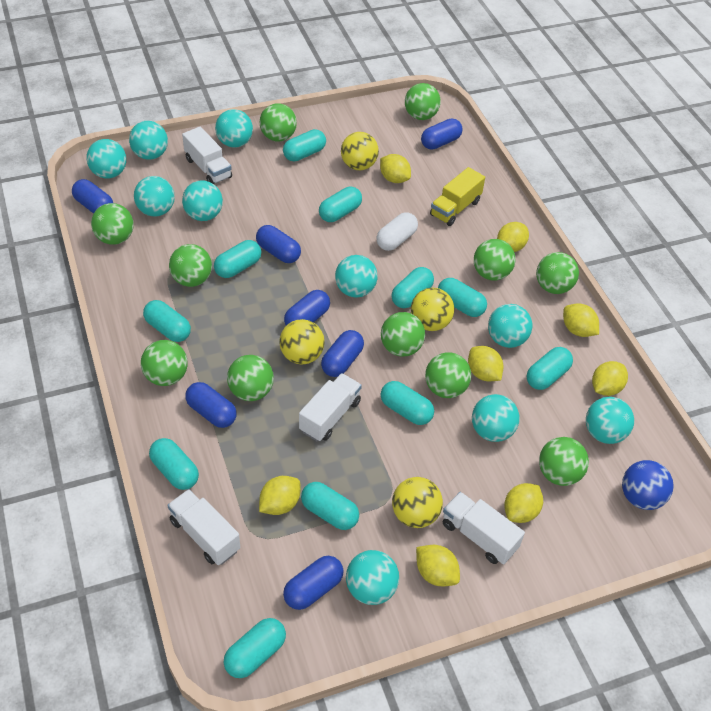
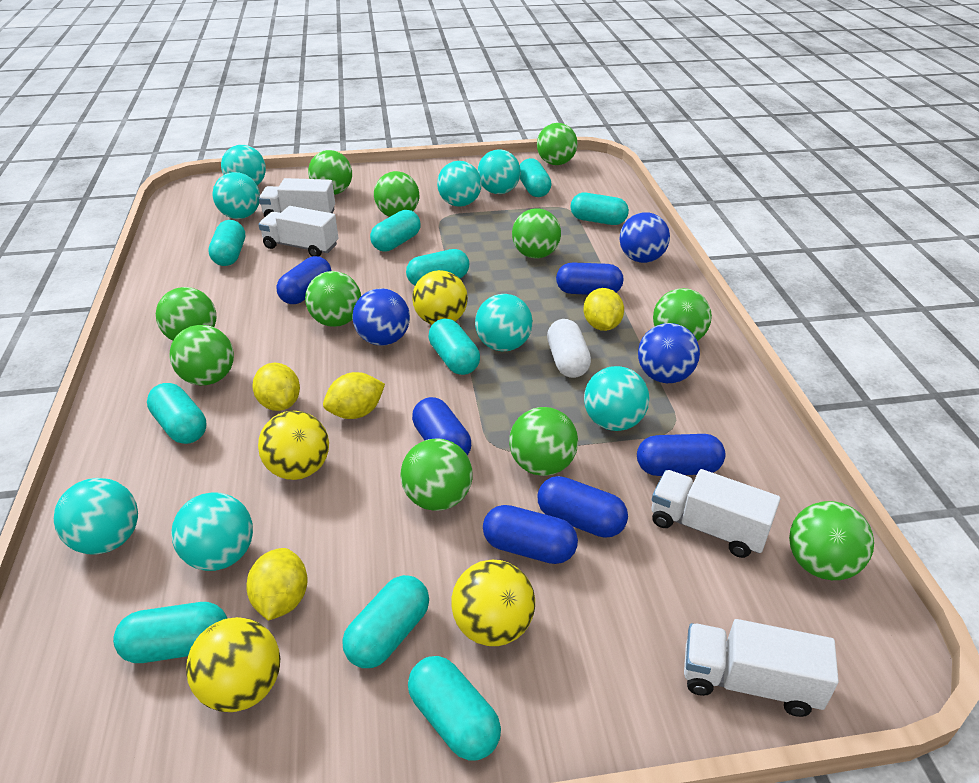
blue ball: [622,460,673,510] = 1 -> [352,288,410,346] [620,212,670,263] [638,323,700,383] = 3
blue capsule: [72,179,113,214] [185,382,237,428] [256,225,301,263] [283,556,343,610] [284,290,330,325] [321,330,364,377] [421,118,463,150] = 7 -> [276,256,332,304] [412,397,471,456] [483,505,578,564] [538,476,628,538] [556,262,623,295] [637,434,725,476] = 6
turquoise ball: [86,139,126,178] [129,121,168,160] [134,176,175,216] [182,181,223,221] [215,109,253,148] [335,255,378,298] [346,550,399,605] [472,394,519,442] [488,304,532,348] [586,397,634,444] = 10 -> [54,478,138,555] [171,492,253,571] [212,172,260,219] [221,145,266,185] [437,161,482,207] [475,294,533,351] [477,149,521,194] [584,366,650,431] = 8
turquoise capsule: [143,300,191,342] [149,438,199,490] [214,240,261,278] [224,618,286,678] [283,129,326,162] [301,482,359,530] [319,187,362,222] [381,381,434,425] [392,267,434,308] [438,278,487,317] [526,347,573,390] = 11 -> [113,602,228,663] [147,383,206,444] [208,220,245,266] [343,575,429,668] [370,210,421,252] [406,249,469,285] [408,656,501,760] [428,318,480,375] [520,158,552,197] [570,193,629,225] = 10
yellow lemon: [259,476,300,515] [380,154,411,183] [416,545,460,587] [468,346,504,381] [497,222,529,252] [504,483,543,523] [563,303,599,337] [592,361,628,396] = 8 -> [246,548,308,621] [252,363,300,411] [323,372,385,419] [583,288,624,331] = 4
yellow truck: [430,167,485,226] = 1 -> none = 0

